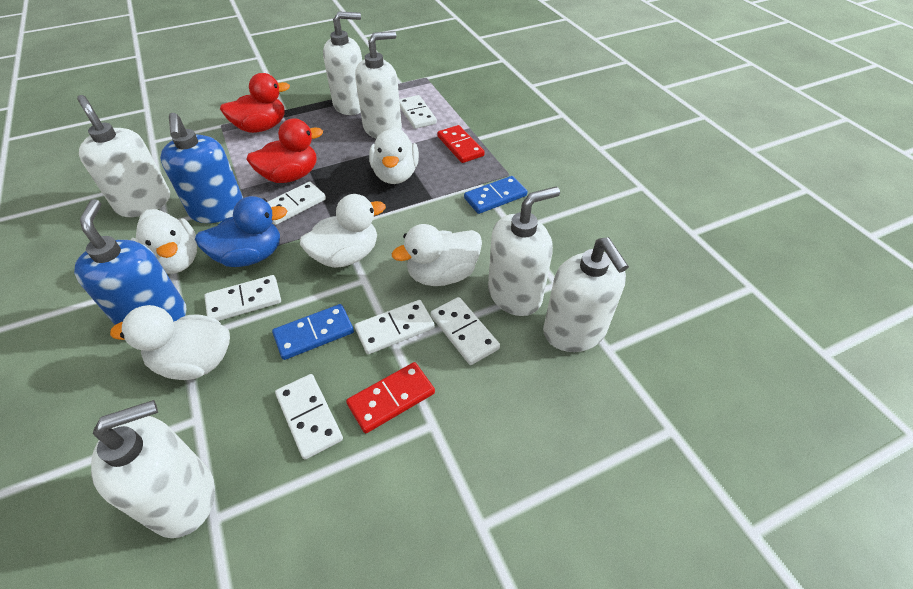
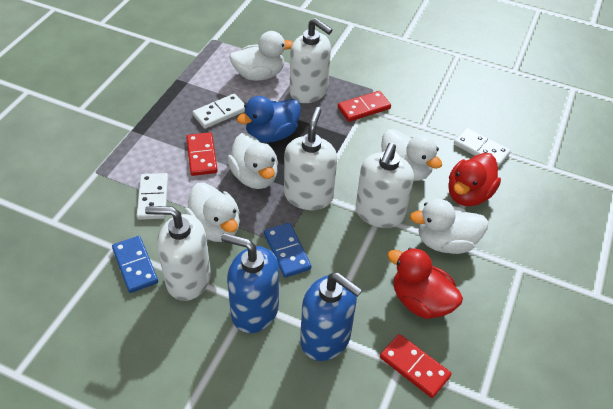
red domino: [346,362,435,433] [437,125,485,163] = 2 -> [186,132,218,176] [338,91,391,122] [380,334,451,398] = 3
white domino: [204,275,281,321] [267,182,326,225] [275,374,343,460] [354,300,435,354] [399,95,437,129] [431,297,500,365] = 6 -> [136,173,168,220] [192,94,245,129] [454,128,511,167] = 3
white soap dispenser: [77,95,170,217] [91,400,215,538] [323,11,362,115] [355,31,402,138] [488,187,560,316] [543,237,629,352] = 6 -> [145,206,211,301] [284,107,337,210] [290,18,332,103] [356,143,414,228] = 4

